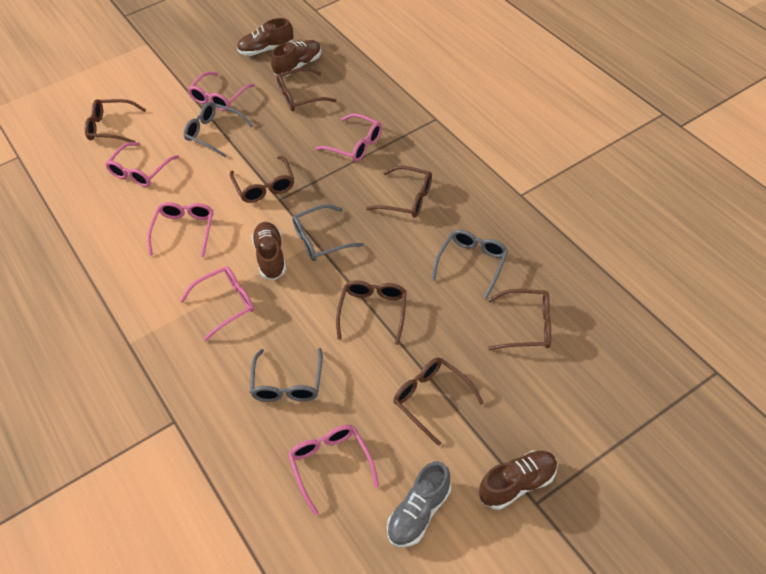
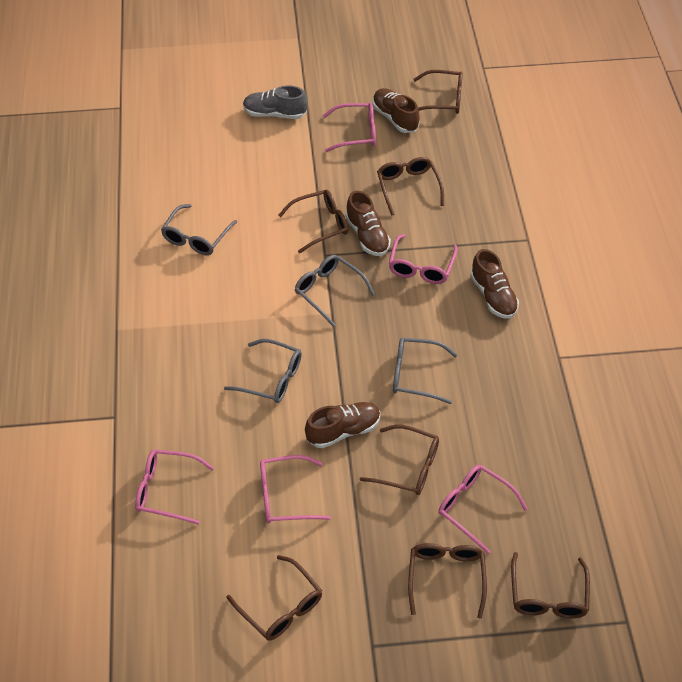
pink glasses: [105,142,179,187] [147,202,213,257] [180,266,254,341] [188,72,255,111] [288,425,379,515] [315,114,382,162] = 6 -> [135,449,214,525] [260,455,331,523] [323,103,376,152] [388,234,458,284] [438,465,528,554] = 5

